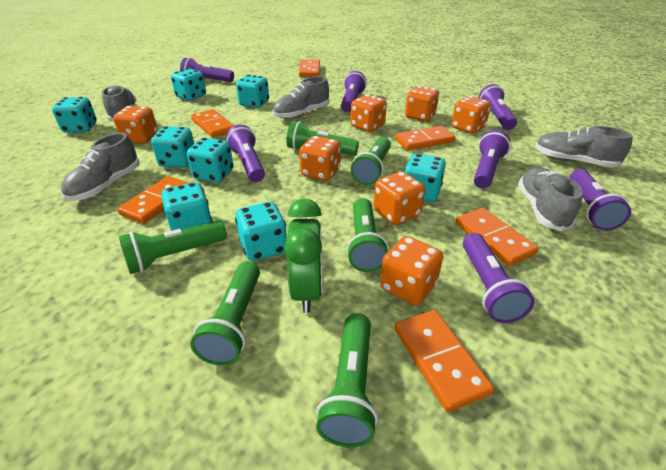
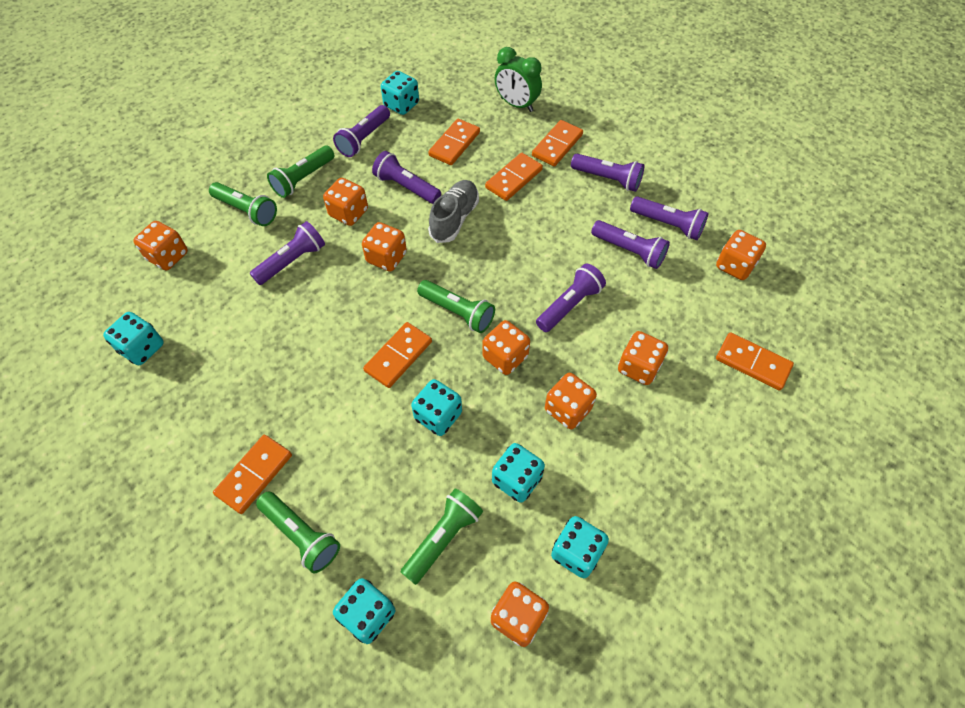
green flashlight: [119,220,227,274] [190,261,260,366] [286,121,359,155] [316,313,378,448] [346,198,389,272] [351,137,391,185] = 6 -> [209,182,277,226] [256,491,340,573] [267,146,335,198] [401,488,483,585] [417,280,495,333] = 5
grey shoe: [61,133,140,201] [102,85,136,122] [273,76,329,119] [518,167,583,231] [535,126,632,168] = 5 -> [428,180,479,243] = 1
orange dice: [113,106,158,144] [299,136,341,181] [351,94,387,132] [374,171,425,225] [380,236,443,305] [405,86,439,121] [451,96,491,134] = 7 -> [133,221,188,270] [323,178,368,226] [362,222,407,272] [482,320,530,375] [491,581,549,647] [545,373,597,429] [618,331,668,385] [716,230,766,280] = 8
turquoise dice: [52,97,97,133] [151,126,194,167] [161,182,212,231] [171,68,206,101] [187,138,233,182] [235,202,287,261] [236,75,269,108] [404,153,446,202] = 8 -> [103,312,164,365] [333,578,395,644] [381,71,419,115] [411,379,462,436] [492,443,545,503] [551,516,609,578] = 6

